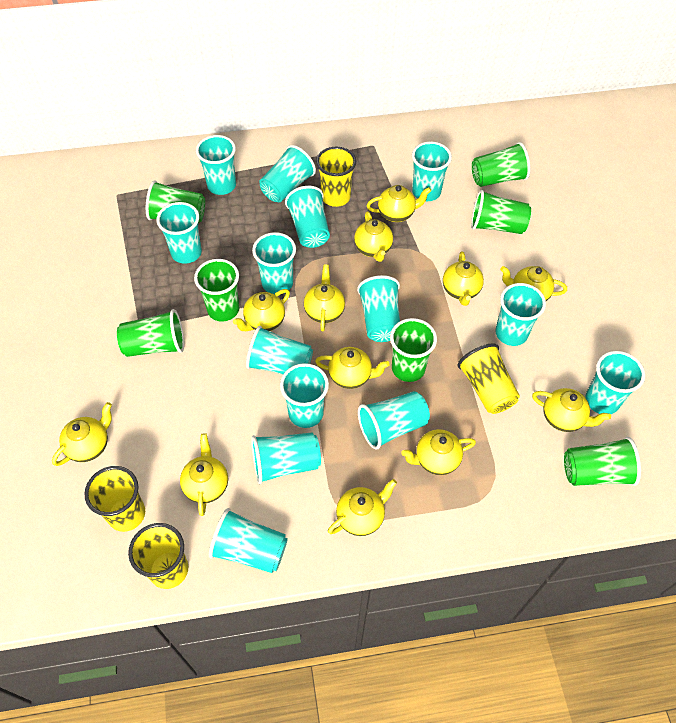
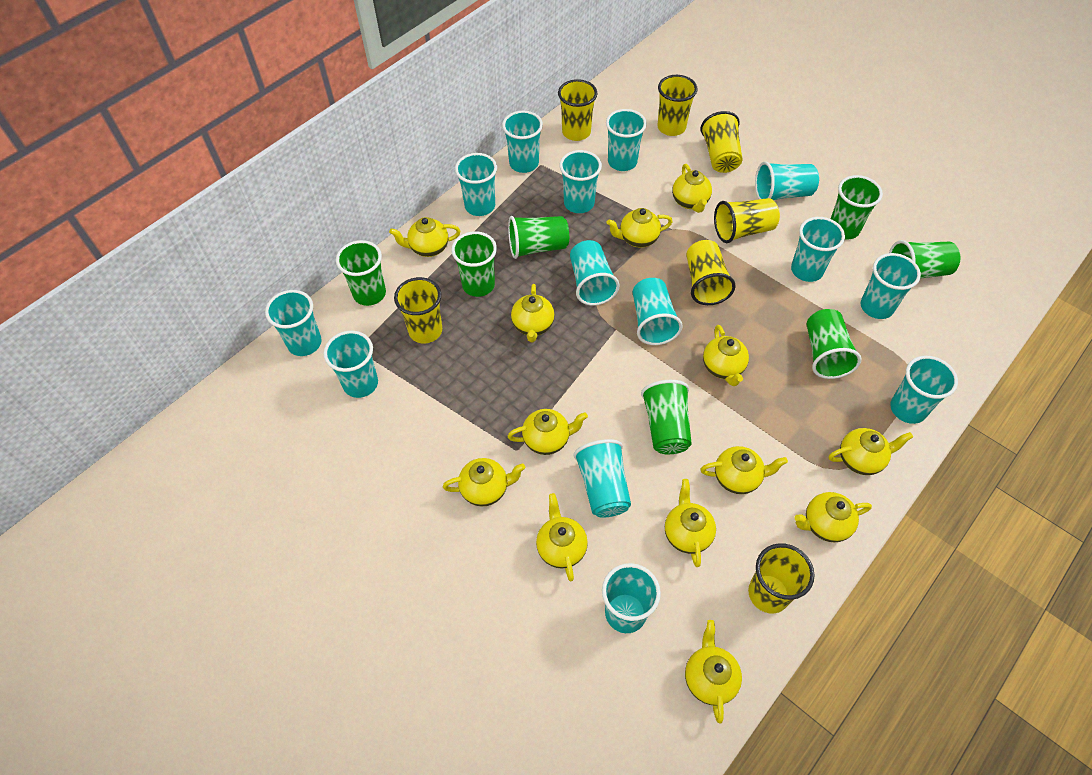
yellow cup: [84,466,145,532] [128,523,188,589] [316,147,356,207] [458,343,520,414] = 4 -> [394,277,442,343] [558,79,598,141] [657,75,698,136] [686,240,736,305] [700,111,742,173] [714,198,780,243] [748,543,815,613] = 7
yellow teapot: [52,402,112,466] [180,433,228,516] [233,289,290,331] [304,264,345,331] [315,347,390,389] [328,479,397,536] [354,211,393,262] [367,185,431,222] [401,429,476,475] [443,251,484,306] [500,266,567,301] [532,388,611,432] = 12 -> [389,217,461,257] [443,458,525,507] [508,409,588,455] [511,284,555,342] [536,493,588,582] [607,208,673,248] [665,479,716,567] [672,164,712,213] [685,620,742,723] [701,446,788,494] [703,325,749,386] [794,492,872,543] [829,428,913,475] = 13

